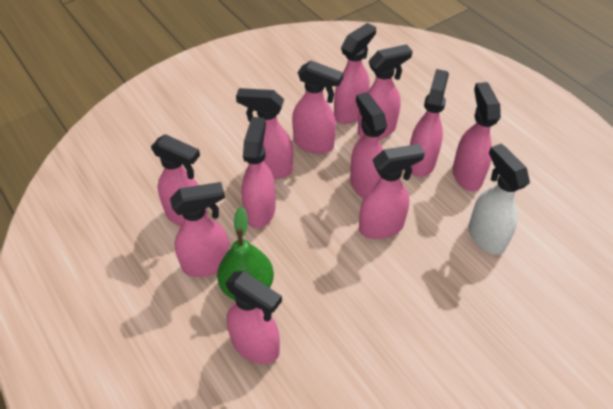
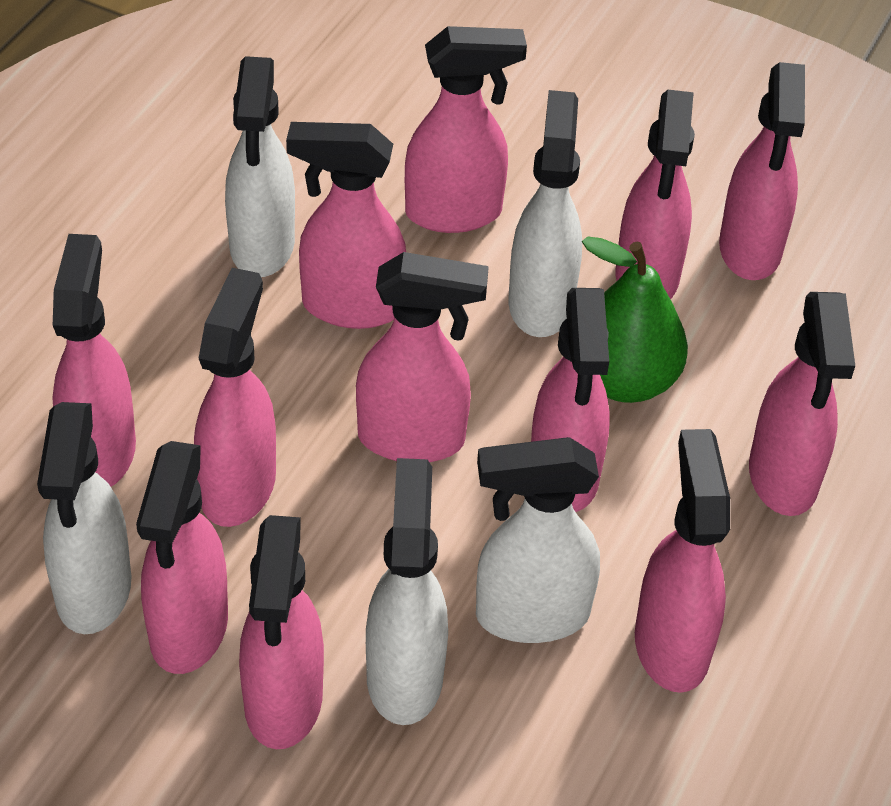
white spray bottle: [469,143,530,255] = 1 -> [37,402,132,634] [225,56,295,277] [366,458,448,725] [476,437,600,643] [509,90,582,337] = 5

